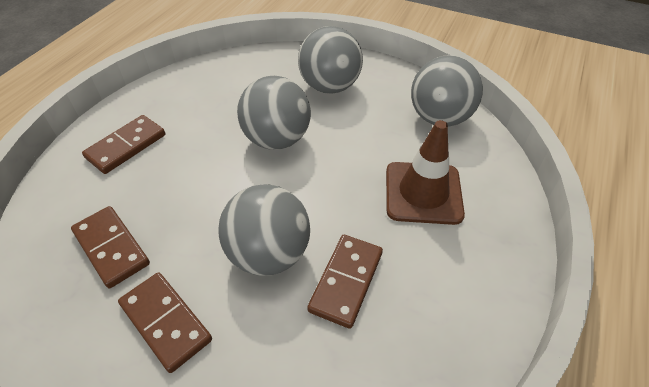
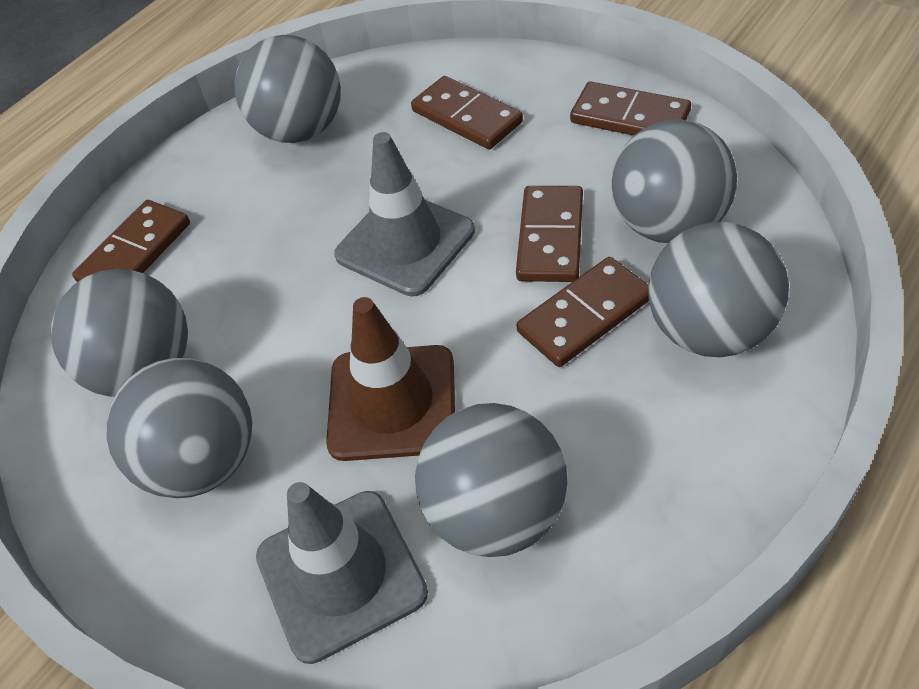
brown domino: [71,206,150,288] [82,115,165,174] [118,272,212,373] [307,235,383,329] = 4 -> [72,200,190,282] [411,76,523,149] [516,186,583,282] [517,257,649,367] [570,82,691,135] = 5
grey ball: [218,184,310,275] [237,76,311,150] [298,26,363,94] [411,55,483,127] = 4 -> [51,269,188,397] [106,358,252,498] [235,35,341,143] [415,403,567,557] [612,119,737,243] [648,222,789,357] = 6
grey traffic cone: none = 0 -> [256,482,428,664] [334,132,475,296] = 2

